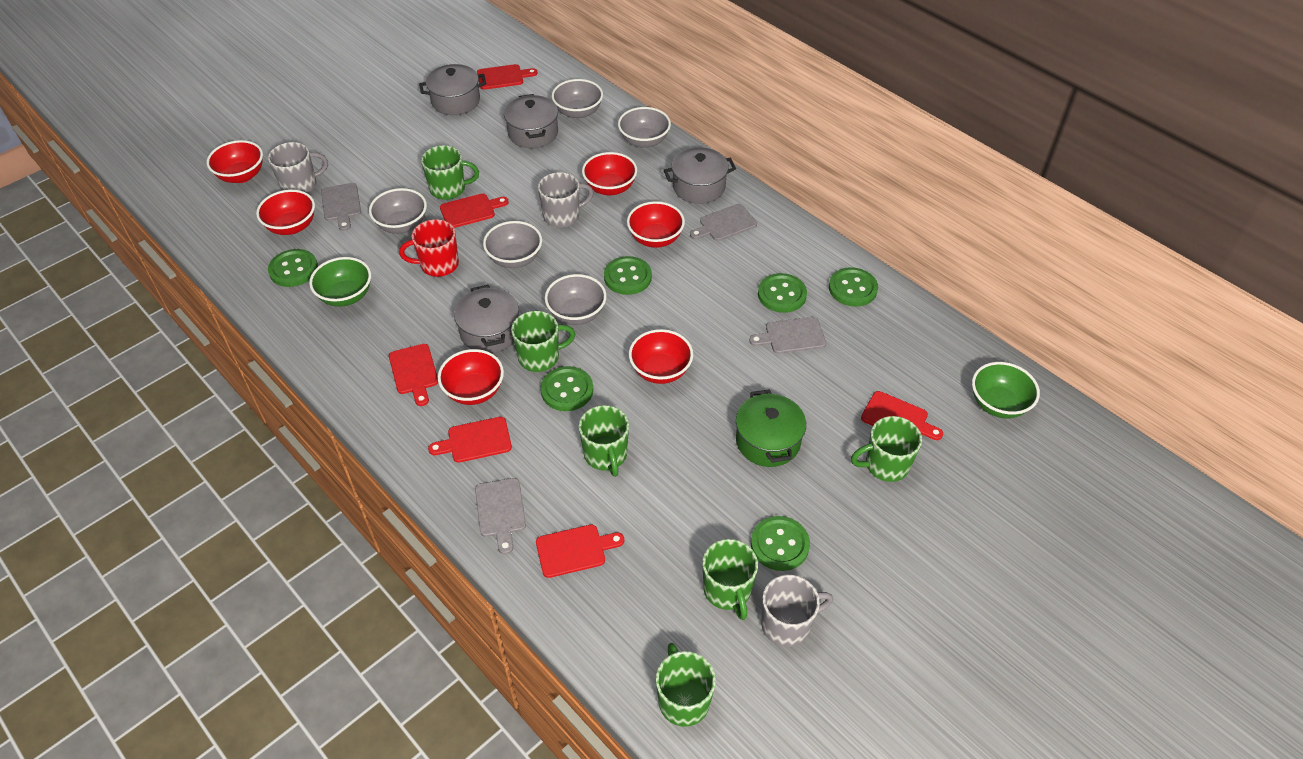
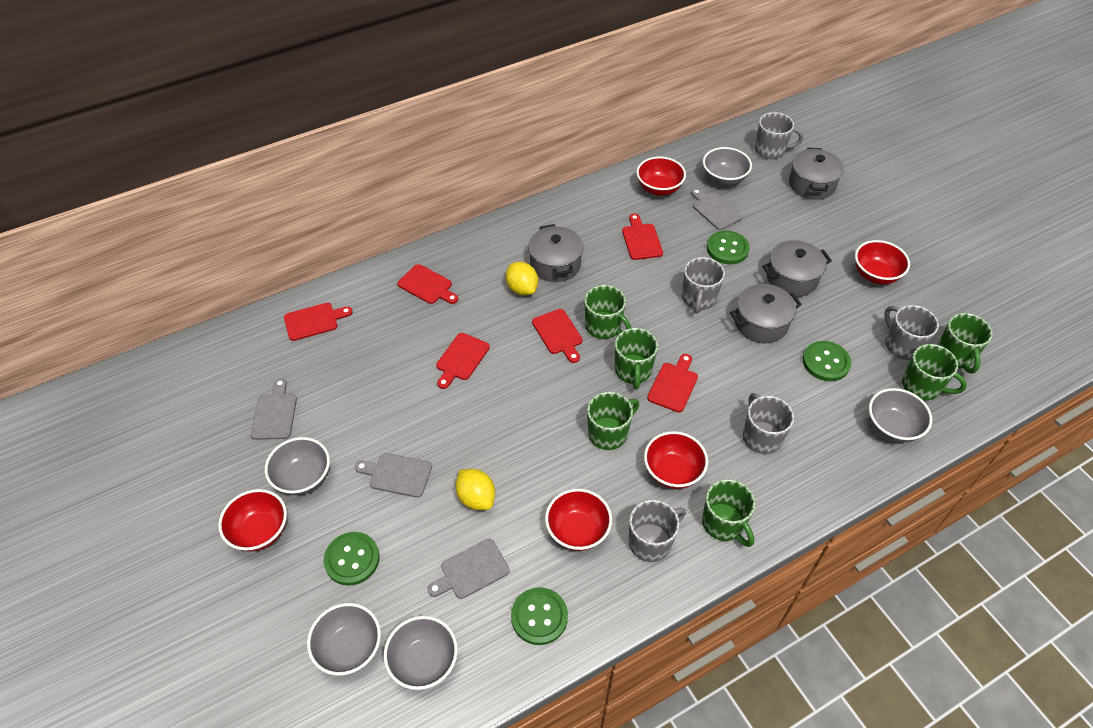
green bowl: [309,257,371,307] [972,362,1040,418] = 2 -> none = 0
green button: [268,249,318,287] [540,366,593,411] [604,256,652,295] [751,516,810,571] [758,273,807,313] [829,267,878,307] = 6 -> [324,532,380,586] [511,587,568,645] [707,231,750,264] [803,341,851,381] = 4
green pot: [736,389,806,467] = 1 -> none = 0
grey mug: [268,142,328,193] [538,172,594,228] [761,575,833,647] = 3 -> [629,500,686,562] [682,257,725,313] [743,393,794,454] [755,112,803,159] [884,305,939,360] = 5
red bowl: [206,140,263,183] [256,190,315,235] [438,349,504,405] [582,152,637,195] [627,201,685,248] [629,329,693,384] = 6 -> [218,489,287,552] [545,489,612,551] [636,156,686,196] [644,431,708,489] [855,240,910,284] = 5
red mug: [399,219,459,277] = 1 -> none = 0
yellow lemon: none = 0 -> [455,469,495,510] [506,262,538,296] = 2

